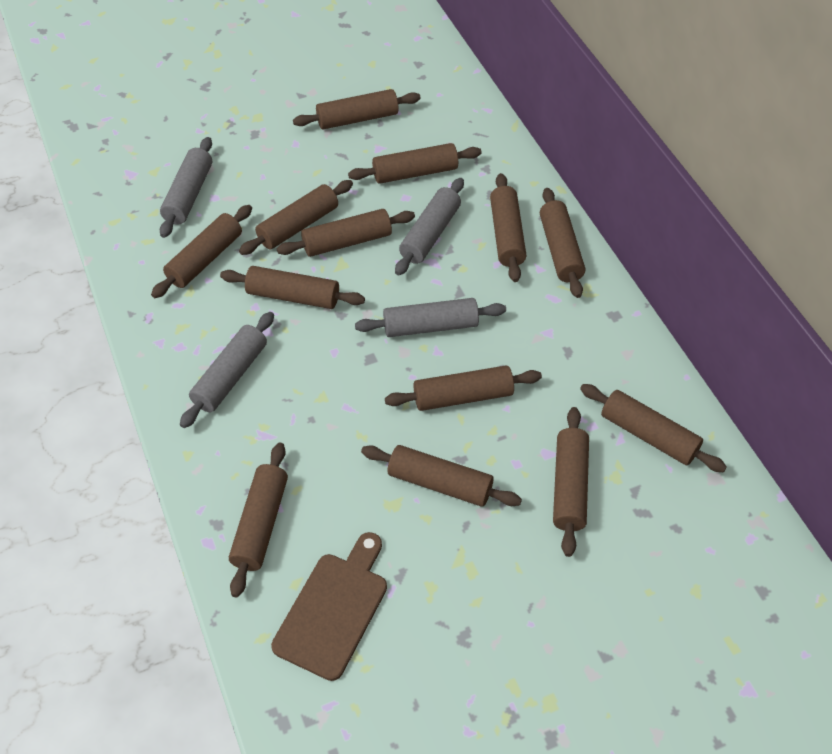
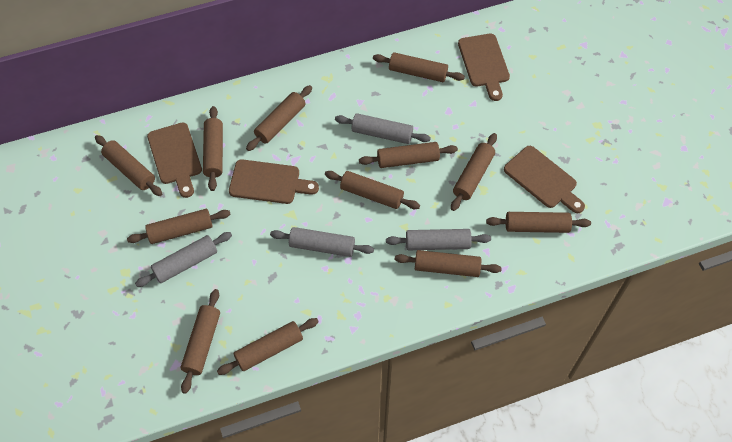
brown cutting board: [271,532,387,681] = 1 -> [147,122,202,198] [229,159,319,204] [458,34,510,101] [504,146,585,213] = 4
brown rolling pin: [151,205,252,298] [220,266,365,309] [229,442,288,597] [239,180,353,255] [277,209,415,257] [293,89,421,130] [348,143,482,184] [361,445,522,507] [385,366,542,411] [490,173,526,282] [540,188,585,298] [553,407,589,557] [580,384,727,472] = 13 -> [95,135,162,196] [127,209,231,244] [181,289,220,394] [203,106,223,191] [217,318,319,375] [246,85,312,151] [325,171,420,209] [359,142,458,168] [373,52,465,82] [395,250,502,277] [451,133,497,211] [486,212,591,233] = 12

